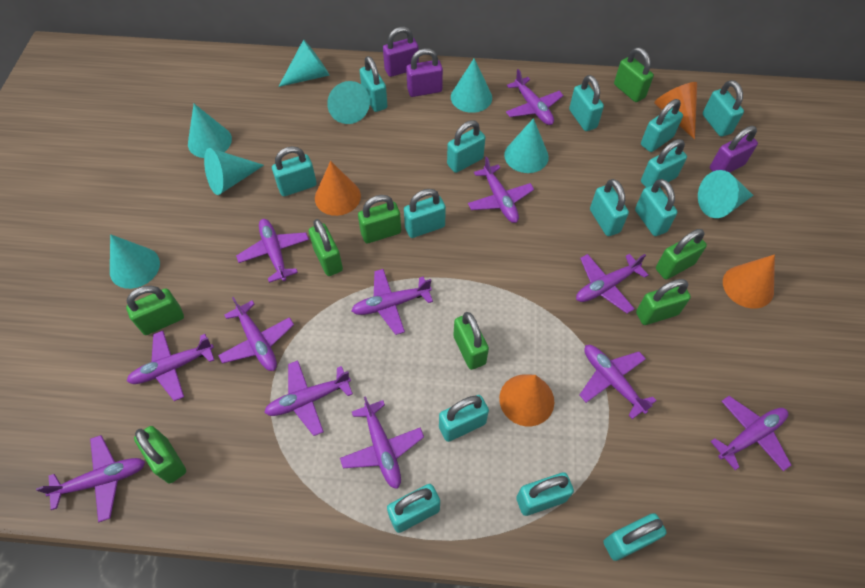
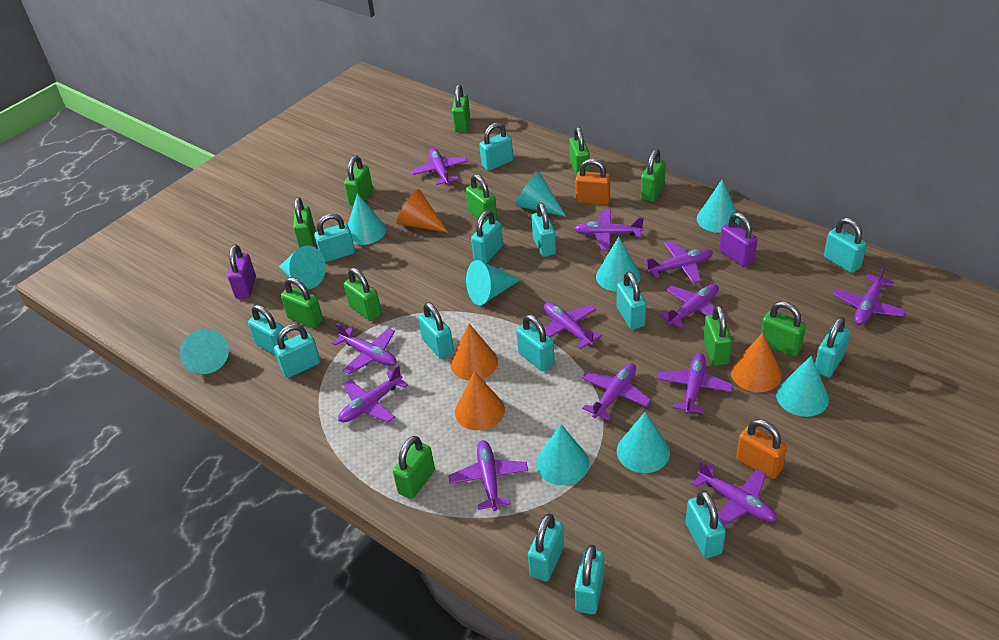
green padlock: [126,286,184,335] [134,426,186,483] [309,219,343,276] [358,195,401,243] [453,312,489,370] [614,47,654,102] [636,279,691,325] [656,229,707,280] = 8 -> [281,277,323,328] [293,197,315,248] [344,155,373,206] [344,268,381,321] [393,436,435,499] [452,84,470,132] [466,174,497,223] [569,127,590,175] [641,149,666,202] [703,305,732,366] [760,301,806,357] = 11
orange padlock: none = 0 -> [575,159,610,205] [736,419,787,479] = 2
purple padlock: [383,27,419,77] [406,48,443,97] [710,126,758,173] = 3 -> [228,244,256,299] [719,212,757,267] = 2
turquoise cone: [110,234,160,289] [188,104,232,158] [204,148,264,195] [278,39,330,87] [327,81,370,124] [451,58,492,113] [504,118,549,173] [698,170,754,218] = 8 -> [180,329,229,374] [279,245,326,289] [348,193,386,245] [466,260,521,305] [516,172,566,217] [536,424,589,485] [596,237,641,292] [617,412,670,473] [697,180,739,233] [776,356,829,417] = 10

